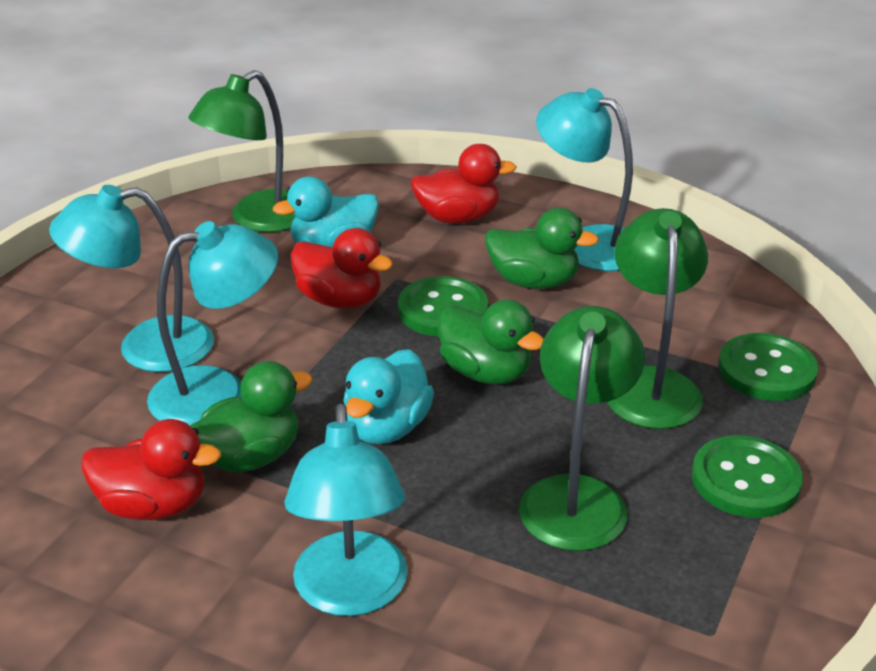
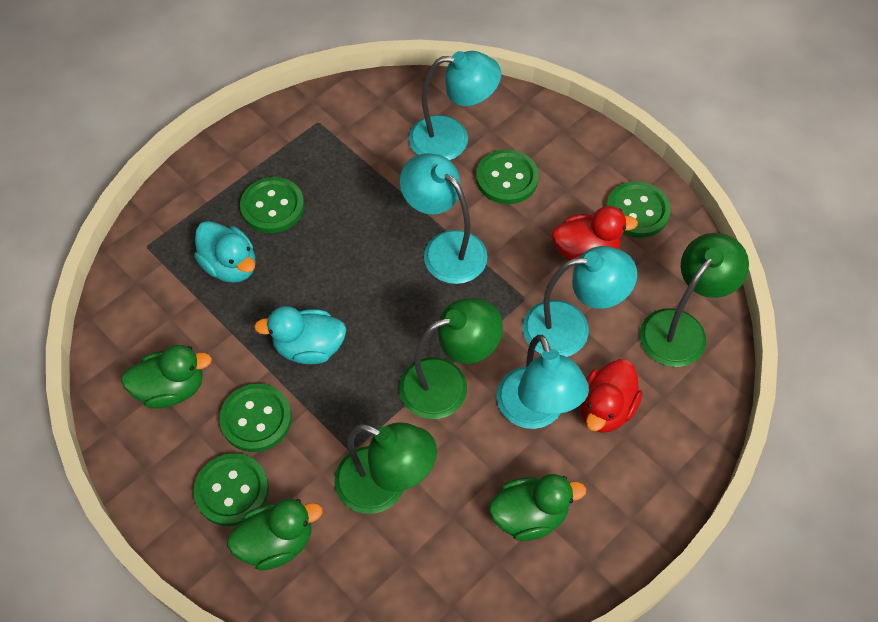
green button: [398,276,488,337] [692,435,803,518] [718,333,818,401] = 3 -> [193,453,269,526] [219,383,292,452] [240,177,304,233] [476,149,539,204] [606,181,671,238] = 5
red duck: [81,419,221,520] [291,228,393,308] [410,144,517,224] = 3 -> [552,206,638,260] [580,359,643,433] = 2

